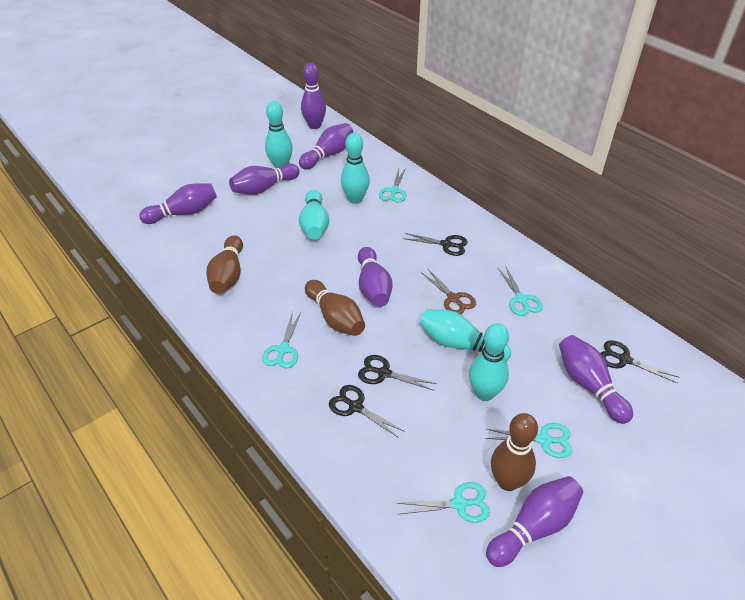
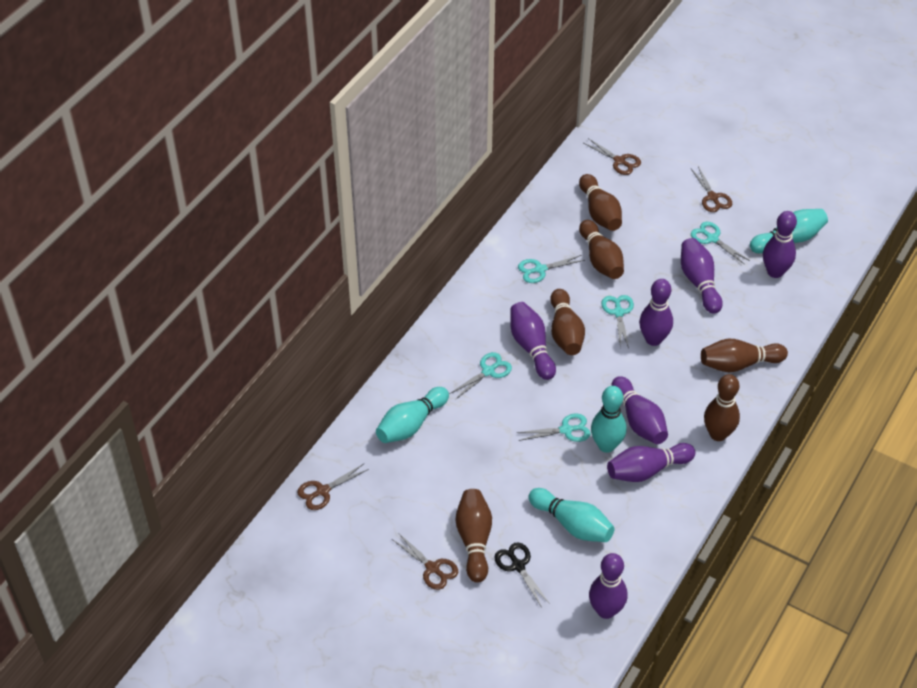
black scissors: [329,385,405,438] [358,355,437,391] [403,233,468,256] [601,340,680,384] = 4 -> [494,542,550,607] = 1
brown bowling pin: [206,235,243,294] [305,280,365,336] [491,413,538,491] = 3 -> [455,489,492,583] [550,289,585,355] [579,174,622,231] [579,220,624,279] [701,339,788,372] [704,374,740,441] = 6
brown scissors: [421,269,476,314] = 1 -> [297,464,369,510] [392,534,458,590] [584,138,641,175] [691,167,732,212] = 4
turquoise bowling pin: [265,101,293,169] [299,190,329,240] [341,133,370,204] [419,309,511,361] [469,323,509,401] = 5 -> [376,387,449,443] [528,488,615,542] [591,386,626,453] [750,209,828,253] = 4

